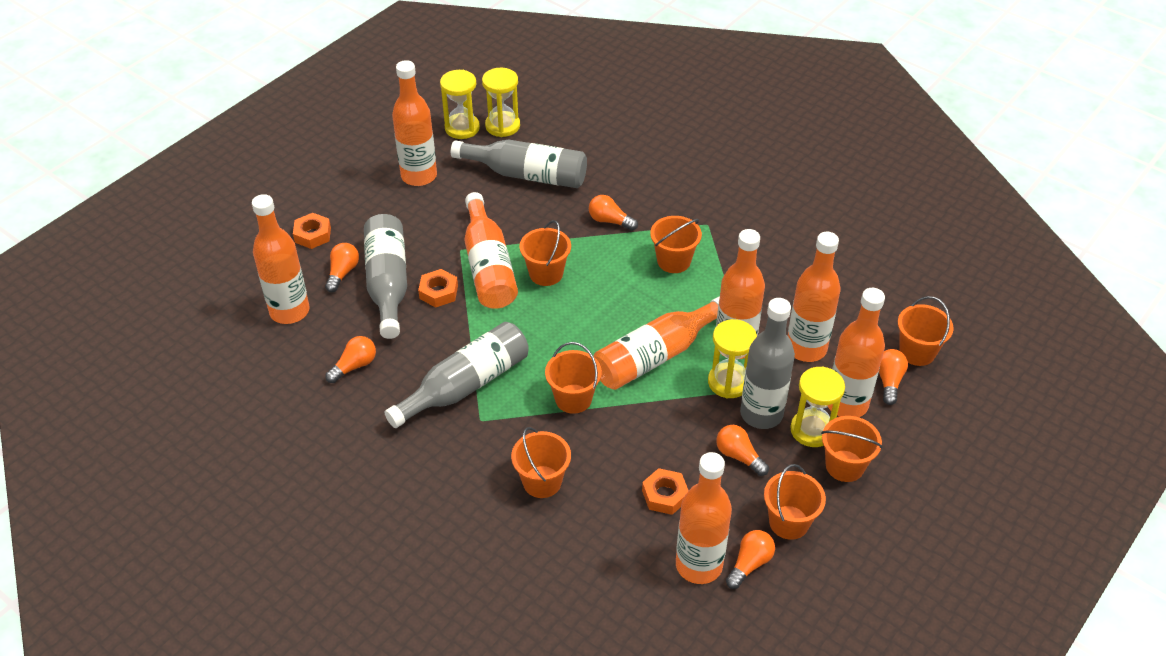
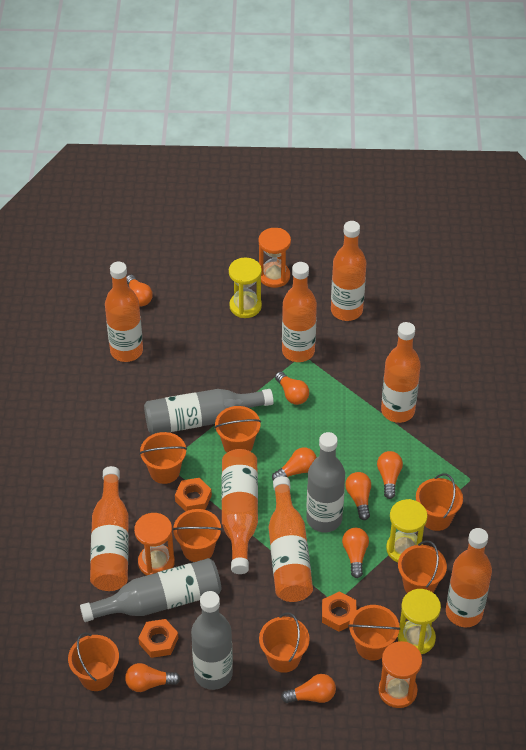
orange bucket: [511,427,571,498] [519,220,571,286] [545,342,602,414] [650,216,702,273] [764,464,826,540] [821,416,883,482] [898,296,954,366] = 7 -> [68,632,119,691] [139,432,187,484] [172,509,222,562] [214,406,261,453] [259,612,310,673] [348,605,400,661] [398,540,447,593] [416,473,463,531] = 8
orange hourglass: none = 0 -> [134,513,175,575] [258,228,291,288] [378,641,422,708] = 3
orange light bulb: [325,243,359,292] [325,336,376,383] [589,195,638,231] [716,425,769,476] [726,530,775,589] [879,349,908,405] = 6 -> [125,663,181,692] [126,275,153,306] [272,447,317,481] [275,372,309,405] [281,674,336,703] [342,528,369,578] [345,472,371,520] [377,451,403,499] = 8
yellow hourglass: [440,70,480,139] [482,68,520,137] [708,319,757,398] [790,366,845,447] = 4 -> [229,258,262,318] [386,499,428,562] [398,589,441,654] = 3

